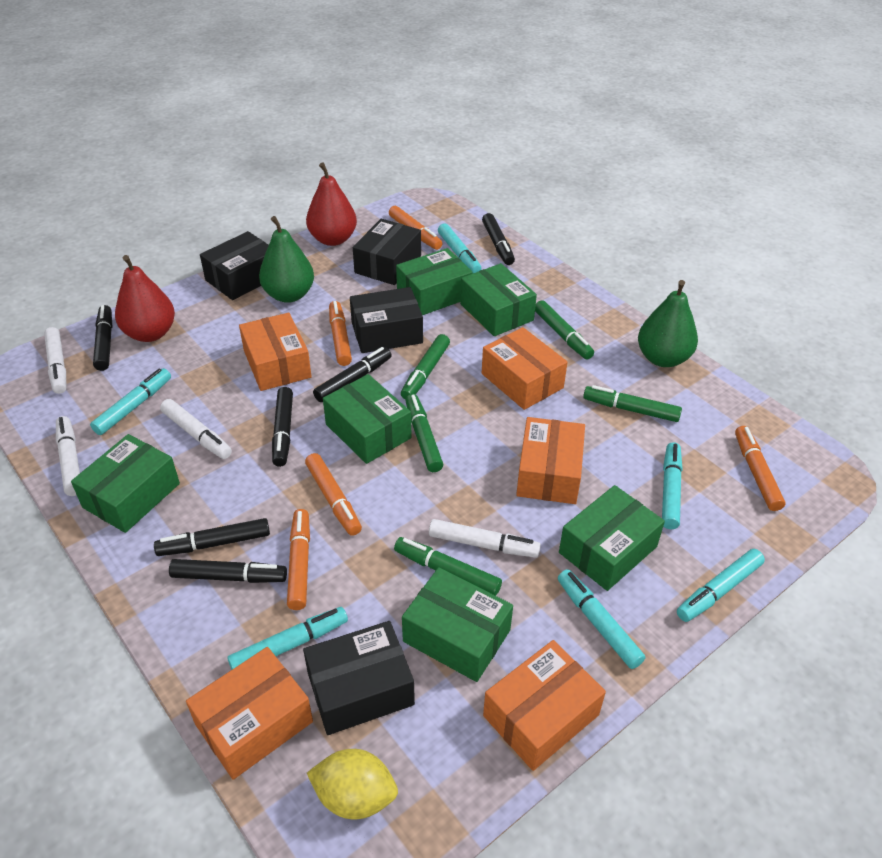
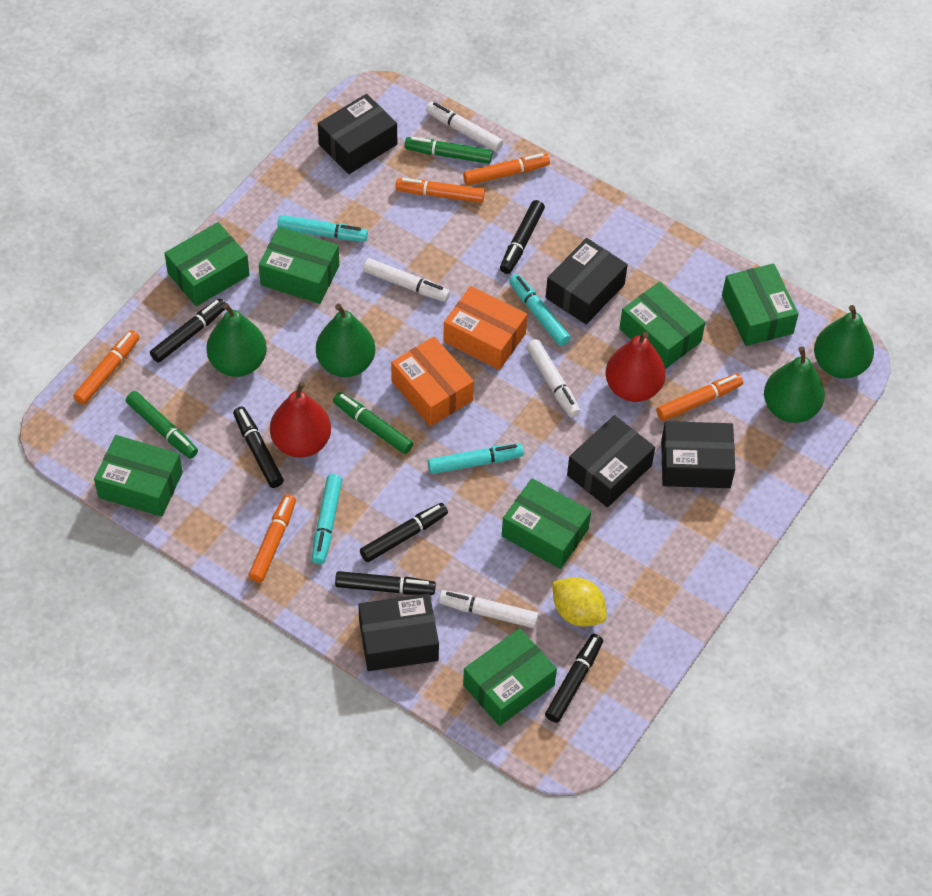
black box: [200,231,269,300] [303,621,415,735] [350,287,423,353] [353,219,421,285] = 4 -> [318,94,397,174] [358,593,439,671] [546,238,628,324] [567,415,655,507] [661,421,735,488] = 5
green box: [71,434,180,533] [323,374,412,464] [396,248,473,315] [402,567,513,682] [460,263,537,336] [559,485,665,591] = 6 -> [94,435,183,517] [164,222,250,306] [259,226,339,304] [463,628,557,726] [502,478,591,569] [619,282,705,369] [722,263,799,346] = 7
green marker: [394,537,502,596] [401,334,450,400] [405,394,443,472] [535,300,594,360] [583,385,682,422] = 5 -> [126,391,198,459] [333,392,413,454] [405,137,493,164] = 3
green pear: [259,216,314,303] [638,280,698,367] = 2 -> [206,303,267,377] [316,304,375,377] [764,347,825,423] [814,305,874,379] = 4
orange box: [186,647,313,780] [239,313,312,391] [482,327,568,410] [483,640,606,771] [516,417,585,504] = 5 -> [391,337,474,426] [443,286,527,370] = 2
turquoise marker: [90,368,171,435] [227,607,348,670] [438,223,482,273] [558,569,645,669] [662,442,682,529] [677,549,765,622] = 6 -> [277,215,368,242] [312,474,342,564] [428,444,524,474] [509,274,571,346] = 4

